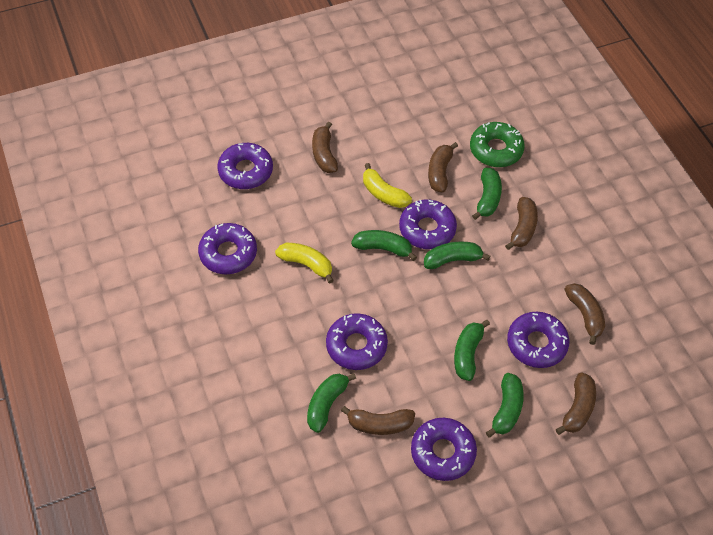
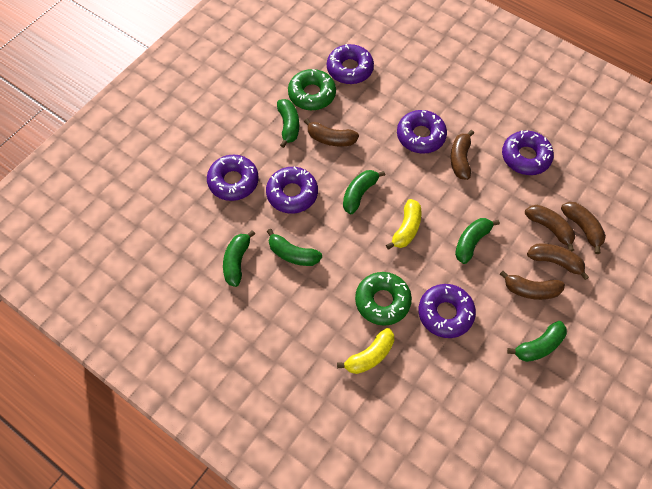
green donut: [470,122,525,167] = 1 -> [288,69,336,110] [355,272,412,326] = 2

